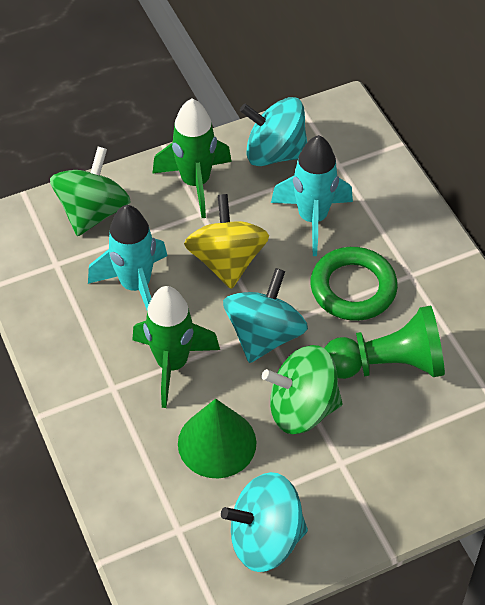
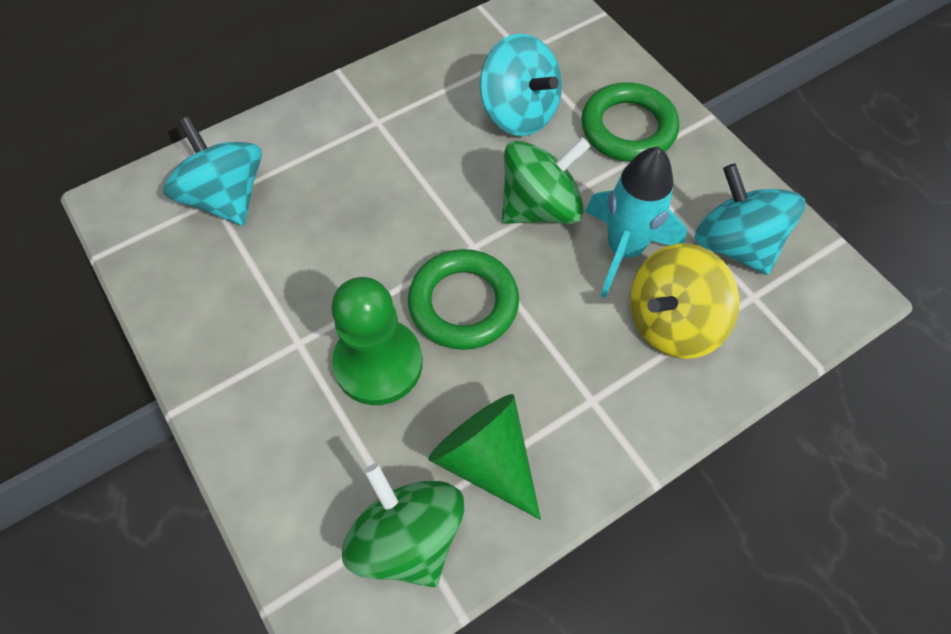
green ring: [311,247,398,321] = 1 -> [408,249,519,350] [581,83,679,162] = 2
green rocket: [133,286,220,408] [152,99,232,218] = 2 -> none = 0
turquoise rocket: [88,205,167,310] [271,135,353,256] = 2 -> [585,147,687,298] = 1

